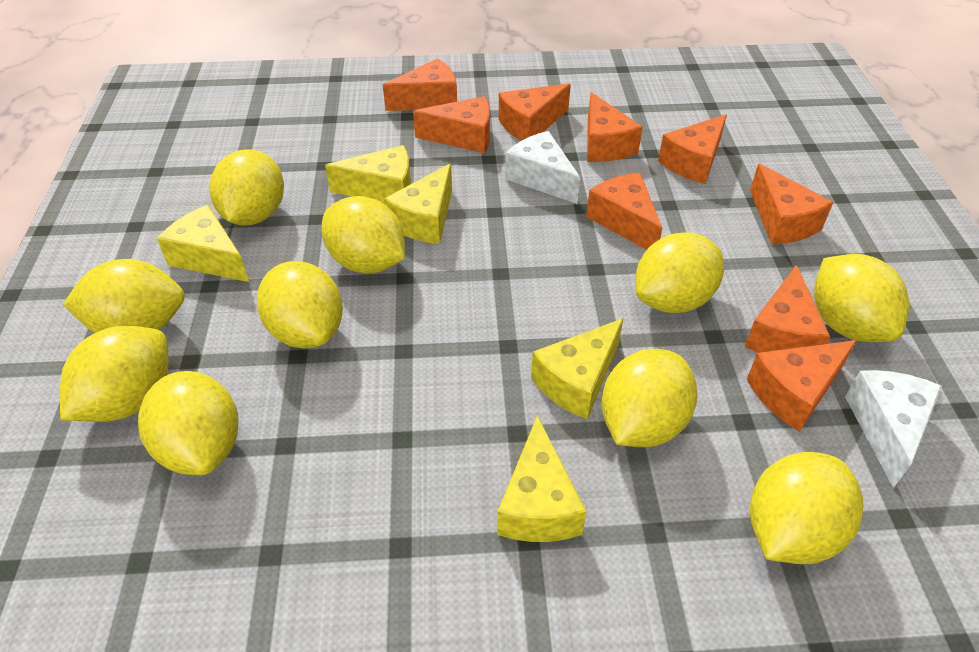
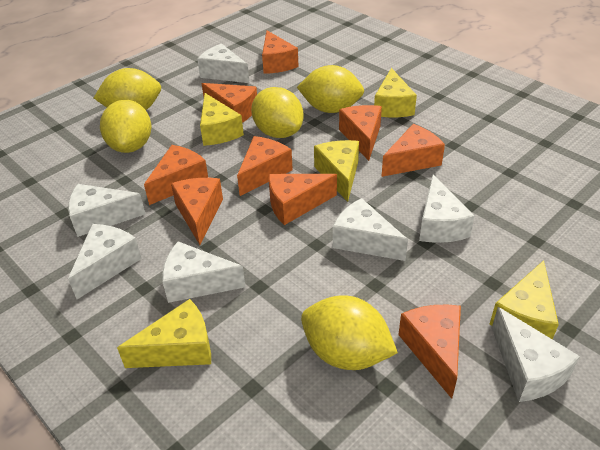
white cheese: [505,131,580,204] [845,370,942,488] = 2 -> [68,184,145,237] [68,224,142,299] [162,241,246,303] [197,43,249,83] [333,198,408,261] [419,174,475,243] [492,307,580,402] = 7
yellow lemon: [60,326,169,422] [63,259,185,333] [138,371,239,475] [210,149,284,225] [257,261,343,349] [321,196,405,273] [601,349,697,447] [635,232,724,313] [750,452,863,564] [814,254,909,342] = 10 -> [94,68,161,110] [100,100,151,153] [251,87,304,138] [297,65,364,113] [301,295,398,370] = 5

